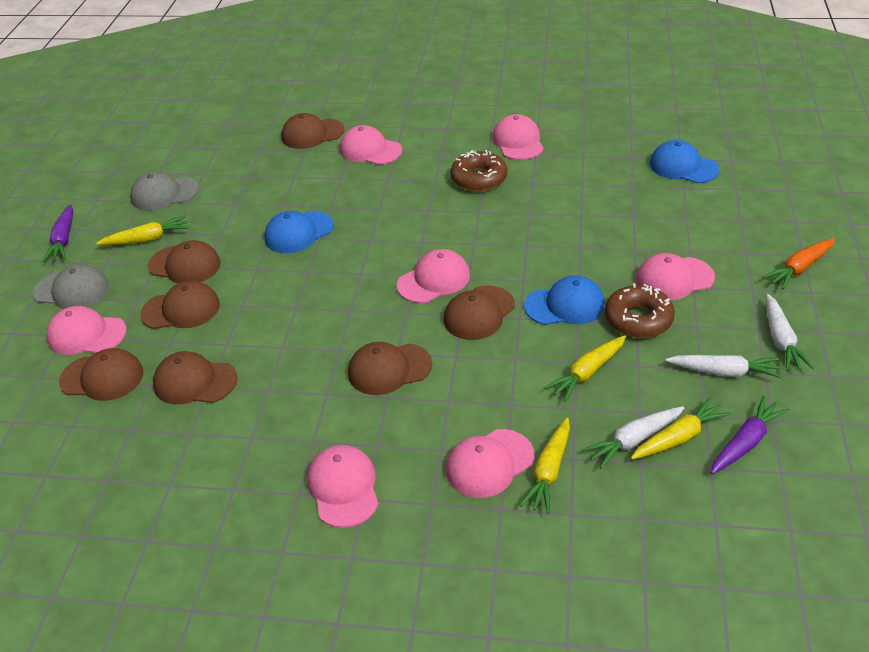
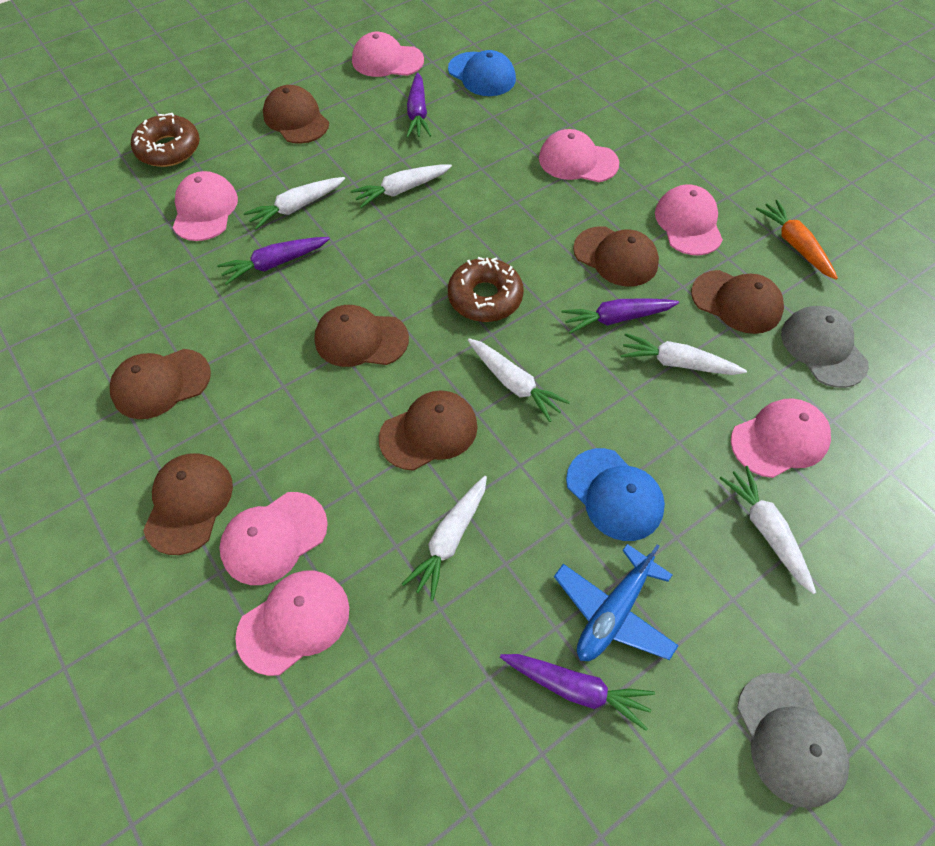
blue cap: [264,211,334,253] [524,275,605,325] [650,140,719,183] = 3 -> [448,50,516,96] [566,448,665,541] = 2
blue plane: none = 0 -> [554,544,679,661] = 1
purple carrot: [42,204,73,262] [711,396,789,474] = 2 -> [217,237,330,285] [406,72,431,137] [500,654,655,731] [562,298,679,334] = 4
white carrot: [582,406,684,469] [665,355,783,379] [766,294,814,371] = 3 -> [244,177,345,230] [351,164,452,208] [402,476,487,601] [468,338,570,422] [621,333,747,375] [720,466,816,594] = 6
yellow carrot: [96,215,189,245] [519,417,570,514] [544,335,626,402] [631,397,731,460] = 4 -> none = 0

